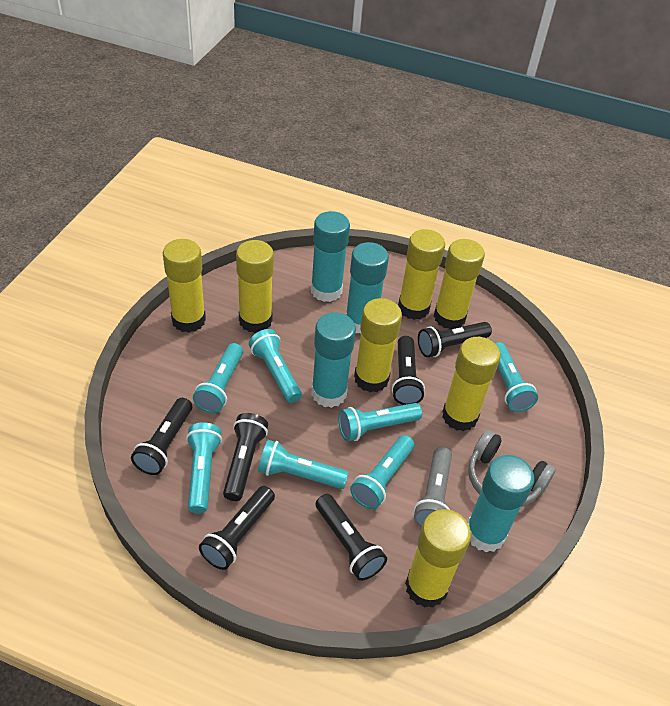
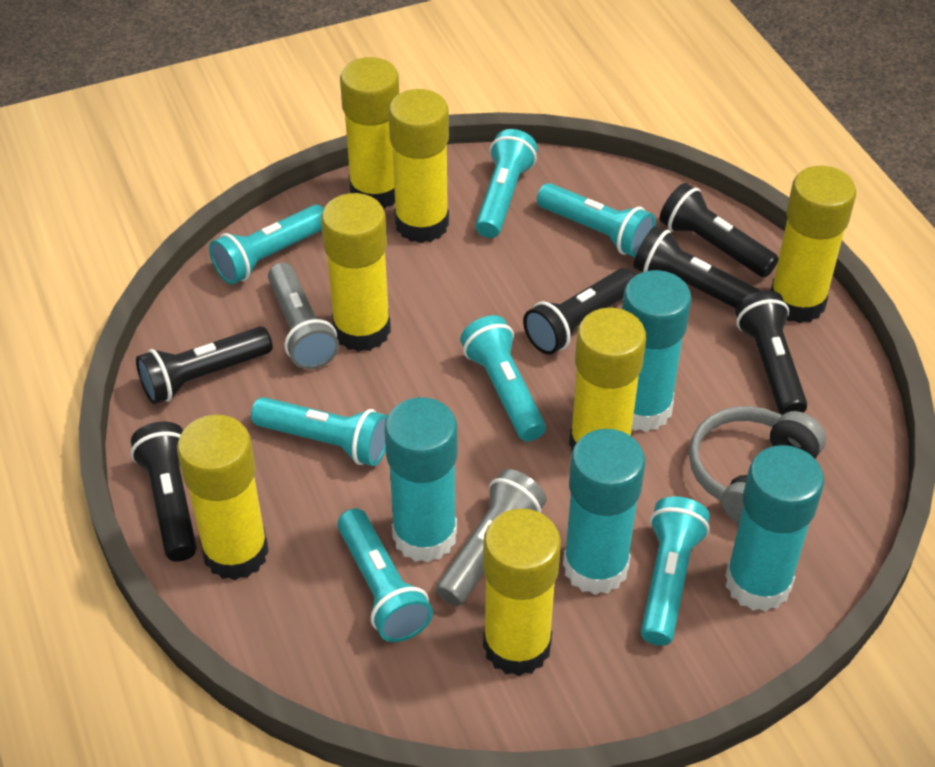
grey flashlight: [414,447,452,527] = 1 -> [268,262,339,369] [436,469,547,606] = 2

